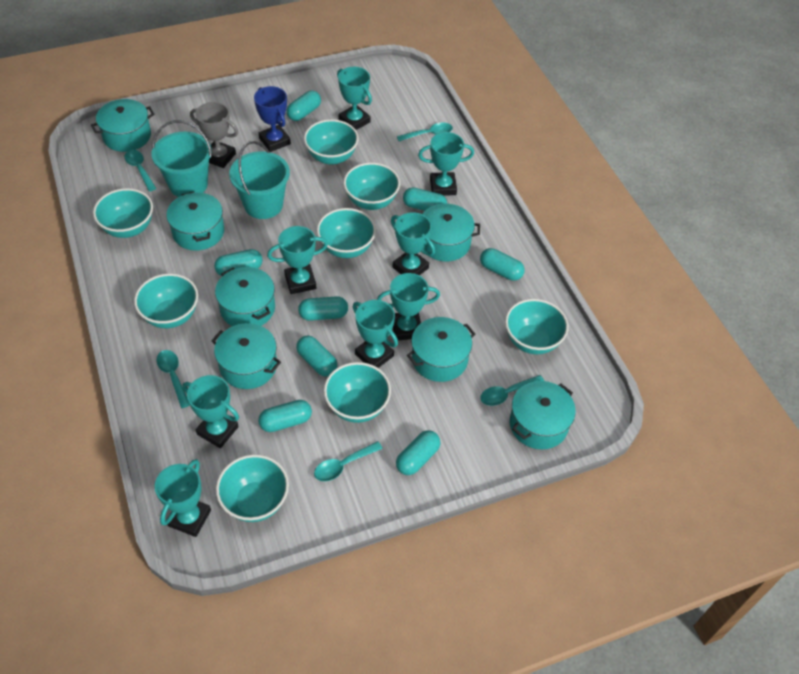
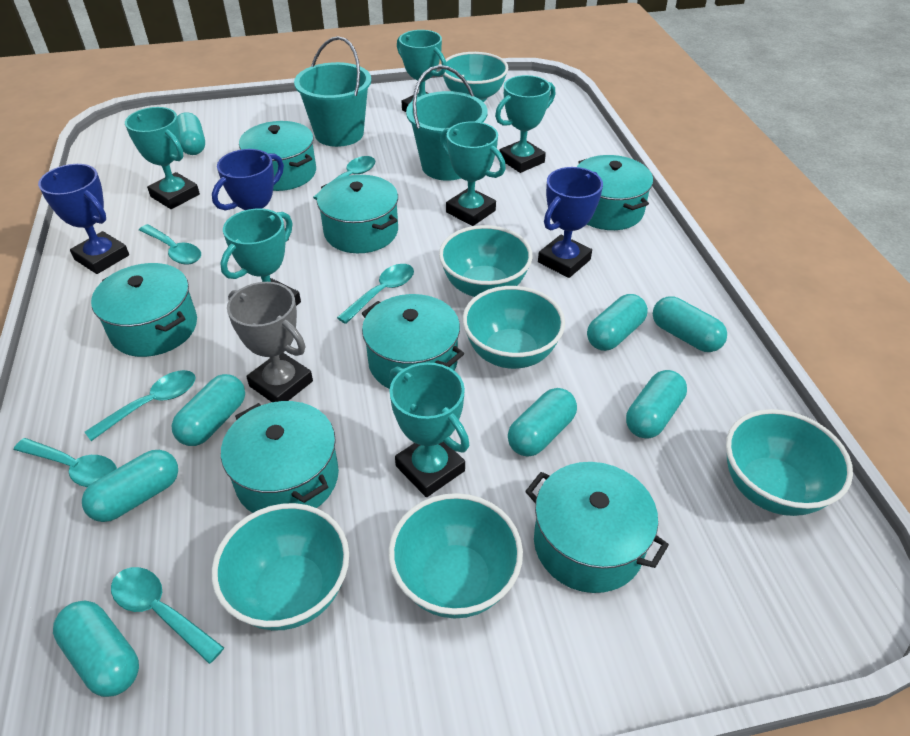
blue trophy: [254,86,291,152] = 1 -> [38,164,129,274] [212,149,289,241] [538,167,603,278] = 3
turquoise bowl: [93,188,153,238] [134,273,198,328] [216,454,289,522] [304,119,358,165] [317,208,376,258] [324,362,391,423] [343,163,400,210] [505,299,568,354] = 8 -> [212,503,349,631] [388,493,523,618] [439,225,533,297] [441,52,508,102] [462,286,565,369] [726,409,853,516] = 6
turquoise spoon: [125,150,156,191] [156,350,190,408] [314,441,383,481] [397,123,453,141] [480,375,544,406] = 5 -> [14,438,117,487] [85,370,196,441] [111,567,224,664] [139,224,201,265] [313,156,375,200] [337,264,414,324] = 6
turquoise trophy: [155,459,211,537] [183,375,239,448] [267,226,328,294] [337,67,372,130] [353,300,398,368] [377,273,440,340] [391,212,435,275] [418,132,474,196] = 8 -> [125,107,200,209] [220,208,301,306] [389,362,469,497] [397,30,446,112] [440,121,506,226] [495,75,555,173] = 6

